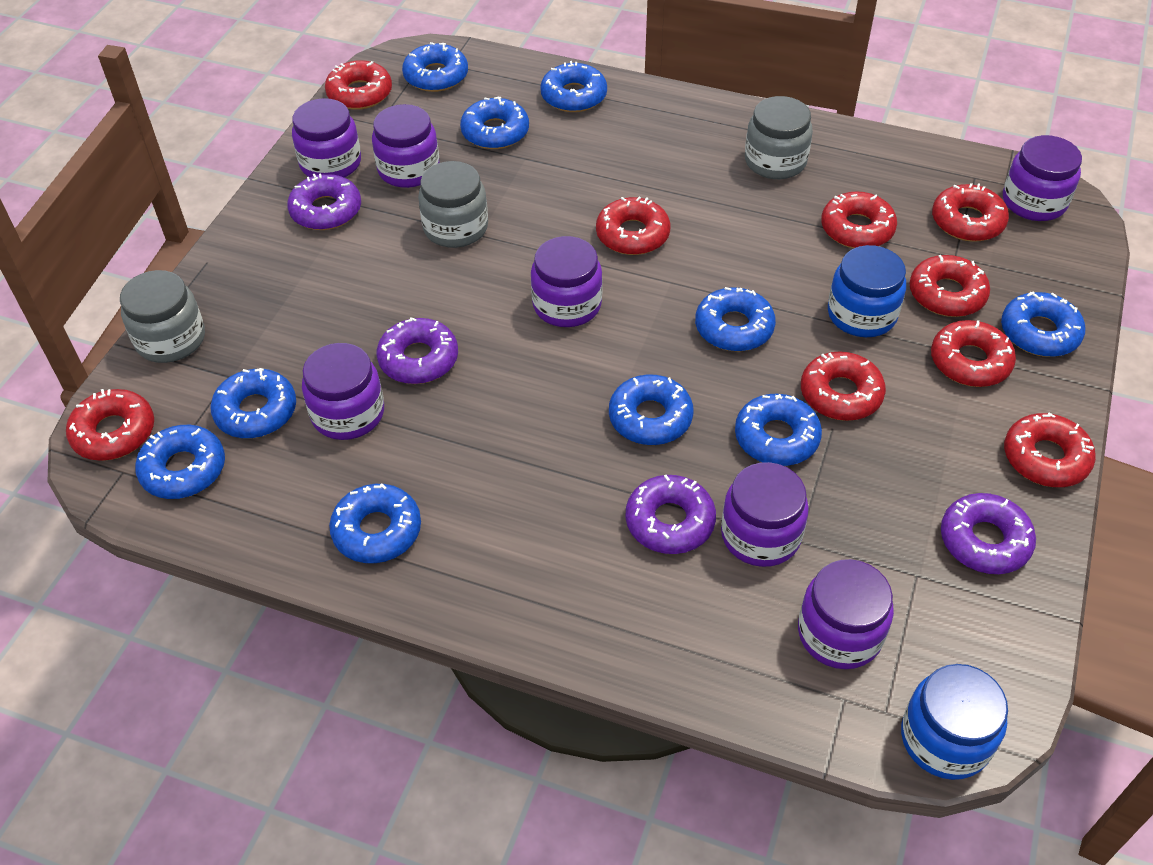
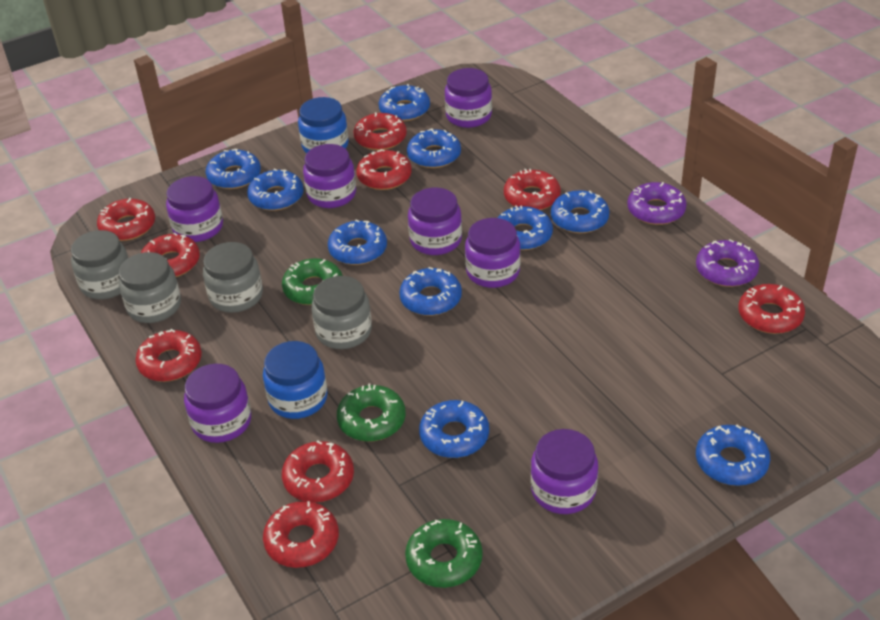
green donut: none = 0 -> [282,258,343,305] [337,384,406,442] [405,519,483,588] = 3
grey jar: [120,270,205,363] [418,161,488,248] [745,96,813,179] = 3 -> [71,230,128,299] [119,252,181,323] [203,242,263,313] [312,276,372,349] = 4
purple donut: [287,174,361,230] [377,317,458,384] [626,475,716,554] [941,493,1036,574] = 4 -> [627,182,687,225] [696,239,759,287] = 2

